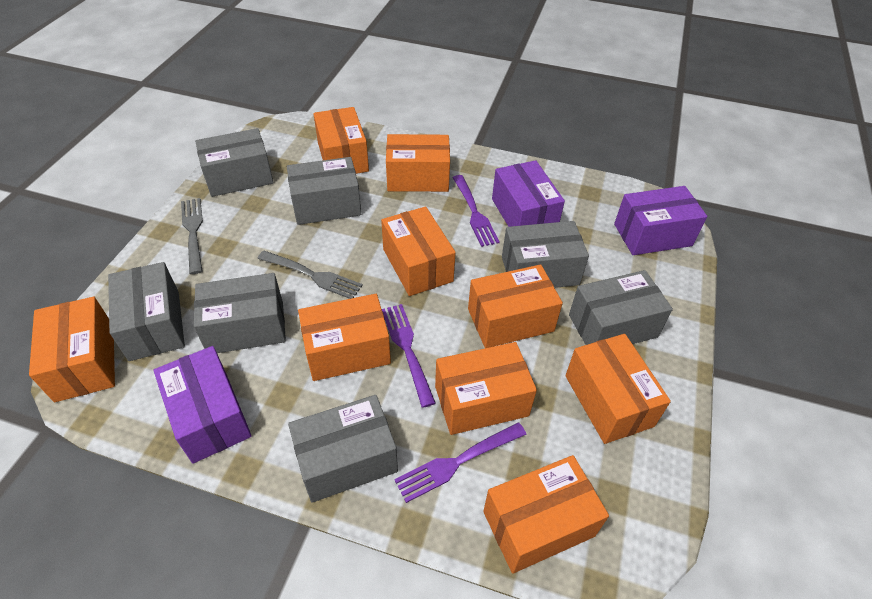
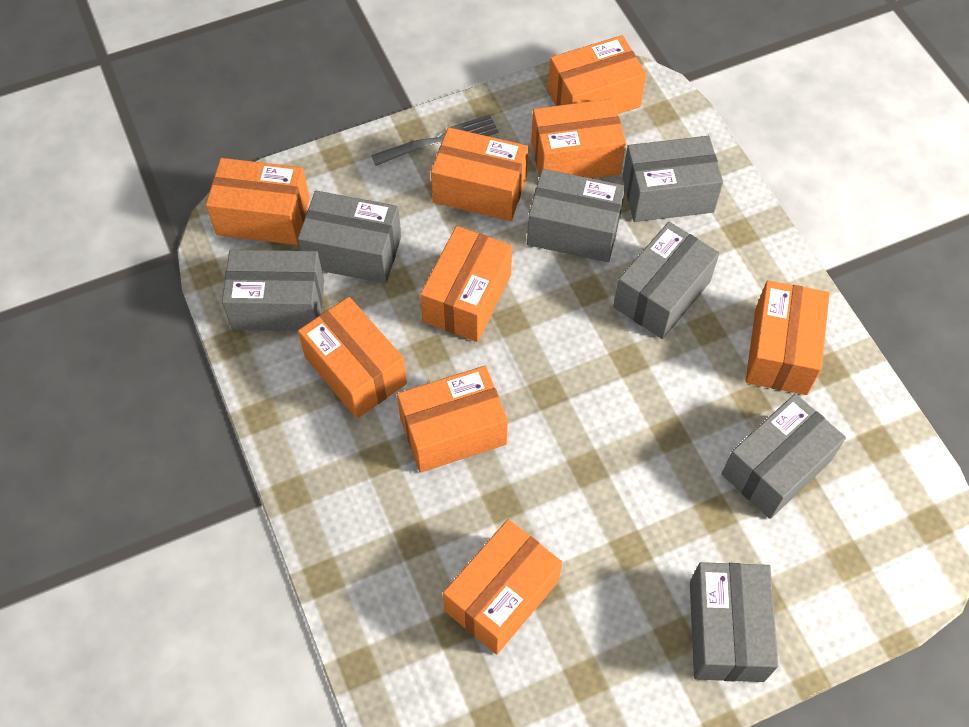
grey fork: [181,198,203,274] [257,250,363,299] = 2 -> [371,115,499,166] = 1
purple box: [153,346,252,463] [492,160,565,227] [614,186,707,255] = 3 -> none = 0
purple fork: [382,304,435,408] [394,422,527,503] [452,175,500,247] = 3 -> none = 0

